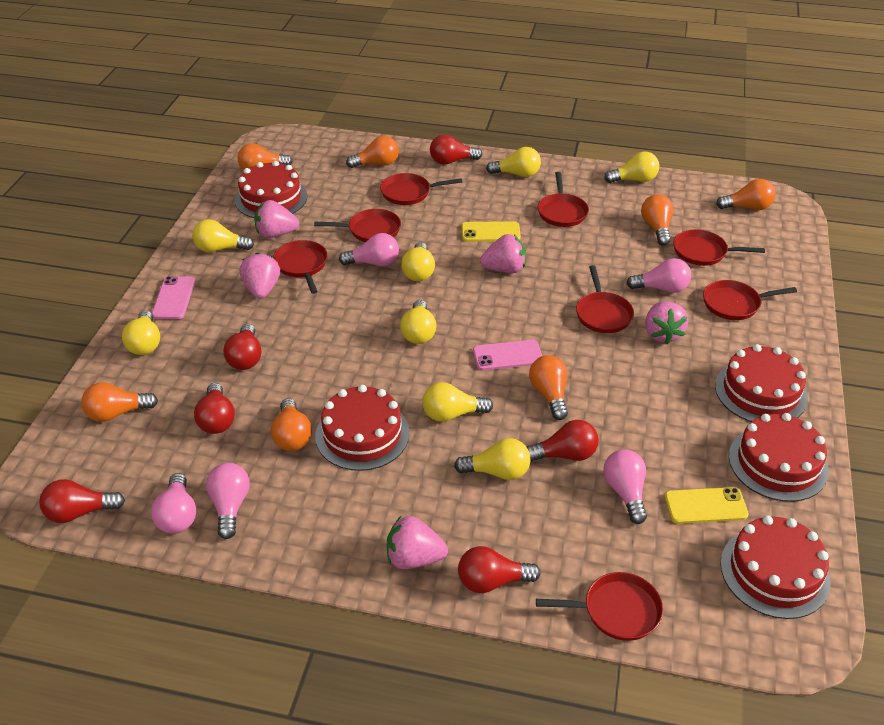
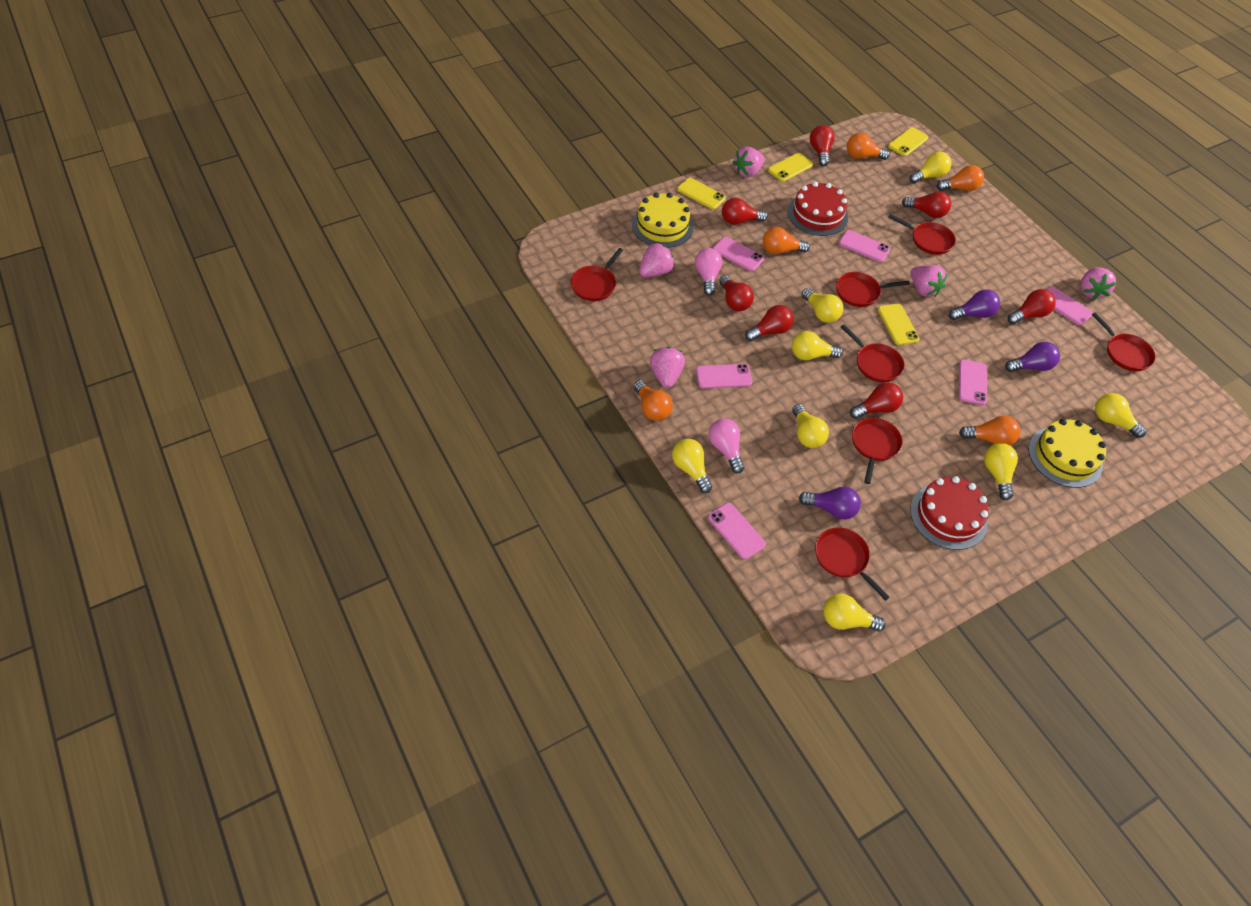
orange light bulb: [81,383,158,422] [237,143,293,170] [271,398,312,451] [346,136,399,168] [529,355,568,420] [641,195,673,245] [716,179,776,210] = 7 -> [633,380,673,421] [763,227,810,254] [847,133,890,160] [937,165,984,191] [959,416,1021,445] = 5
pink light bulb: [151,473,196,534] [206,463,250,539] [339,233,399,266] [603,449,647,524] [626,258,691,293] = 5 -> [695,248,722,296] [709,418,744,473] = 2
pink phone: [152,276,195,319] [473,340,542,371] = 2 -> [696,364,752,389] [708,503,766,559] [713,237,764,271] [839,230,890,262] [959,360,987,405] [1046,286,1093,325] = 6
purple light bulb: none = 0 -> [799,487,861,519] [949,290,1000,320] [1005,342,1060,372] = 3
red cake: [235,161,307,218] [315,385,409,471] [715,344,808,422] [720,515,831,619] [729,413,828,502] = 5 -> [787,182,848,236] [910,476,989,550] = 2
red light bulb: [39,479,125,523] [194,383,235,434] [223,324,261,370] [430,135,482,165] [458,546,541,593] [527,420,599,462] = 6 -> [719,275,754,311] [722,198,768,225] [745,305,794,341] [810,125,835,166] [850,382,903,419] [902,192,951,218] [1008,289,1056,324] = 7
red pan: [273,240,328,294] [314,209,401,242] [380,173,462,205] [536,572,663,641] [538,172,589,227] [576,265,634,333] [673,229,765,266] [703,280,797,320] = 8 -> [571,248,623,301] [815,527,890,601] [836,272,910,307] [841,324,904,382] [852,418,903,484] [888,214,956,255] [1092,312,1156,371] = 7
yellow cake: none = 0 -> [632,193,694,248] [1028,419,1106,488] = 2
yellow phone: [462,221,521,242] [665,487,749,524] = 2 -> [677,178,726,209] [768,153,813,182] [878,304,920,345] [888,127,928,156] = 4

